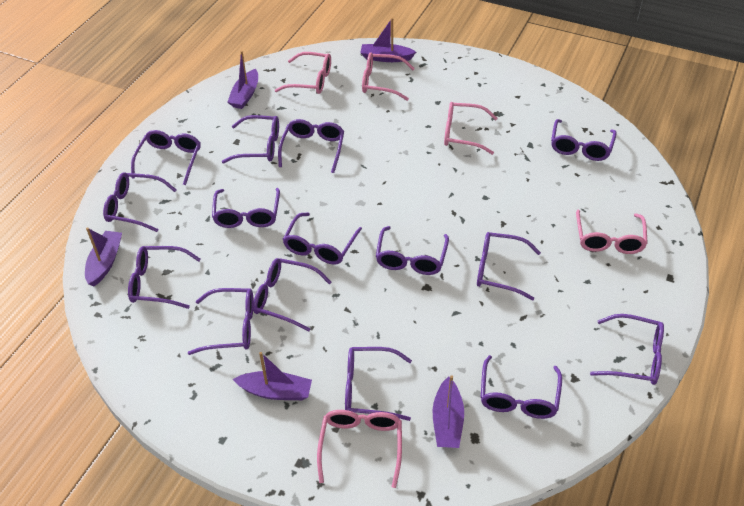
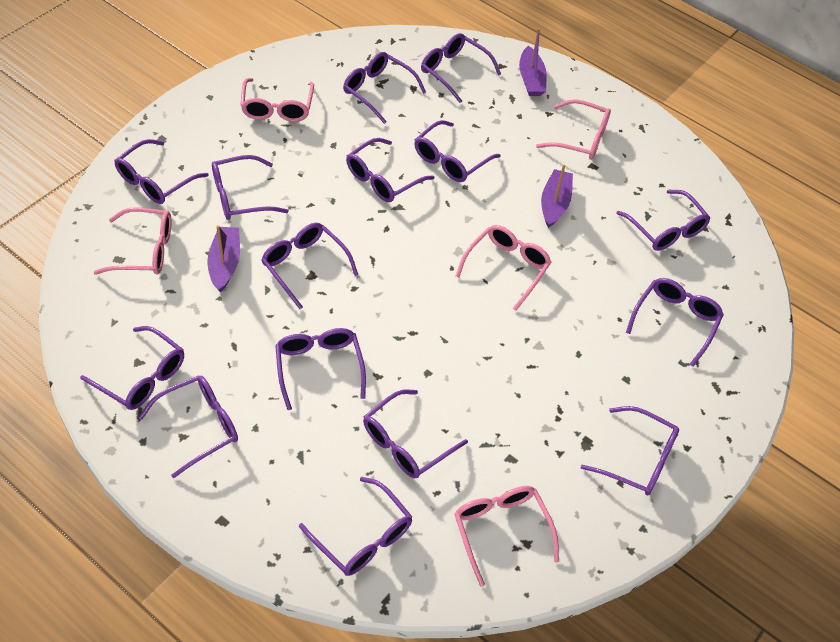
purple boat: [85,227,122,286] [227,51,258,109] [233,352,312,400] [360,18,416,62] [433,375,464,448] = 5 -> [207,225,240,292] [519,28,546,96] [541,165,573,228] = 3

